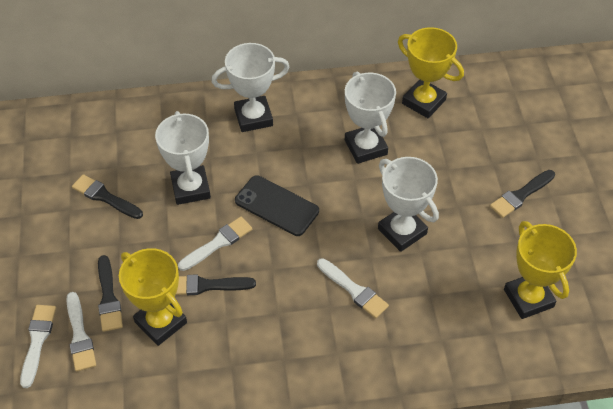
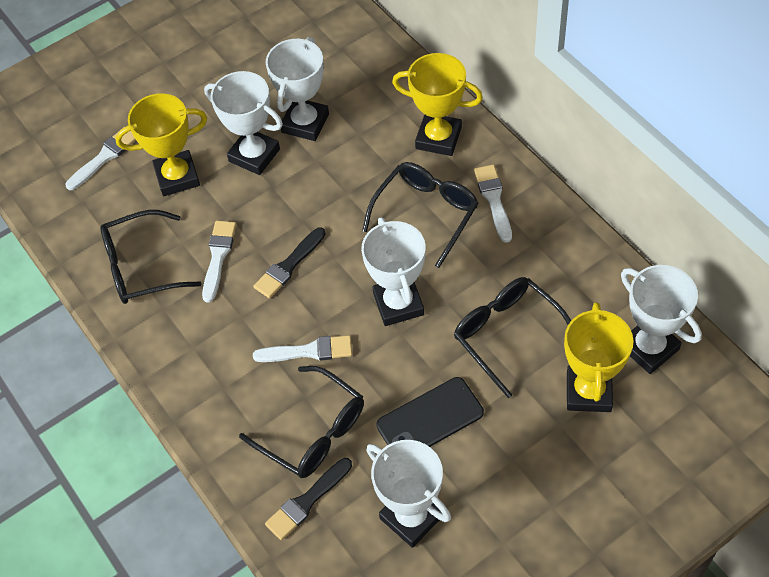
black brush: [72,174,143,219] [98,255,123,332] [176,274,256,295] [490,170,555,218] = 4 -> [253,227,326,298] [265,458,352,540] = 2
black glasses: none = 0 -> [100,210,201,304] [239,366,364,478] [362,162,478,268] [454,277,571,398] = 4
white trophy: [155,111,211,205] [211,43,290,132] [345,72,396,164] [378,157,439,252] = 4 -> [204,71,283,175] [266,37,329,141] [361,217,426,326] [366,440,451,548] [621,265,702,374] = 5

